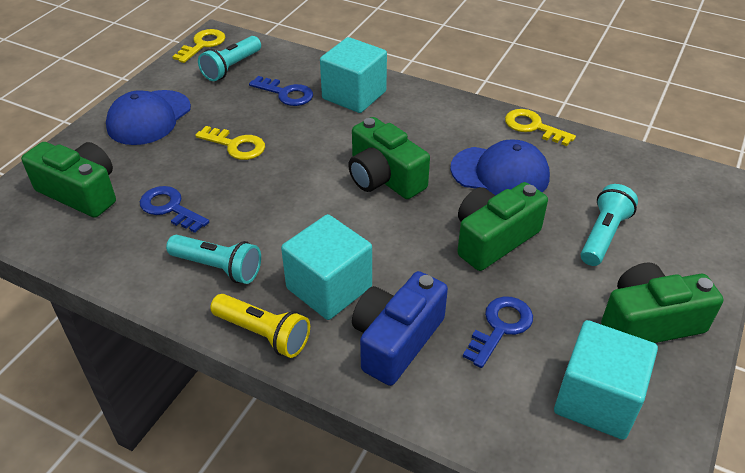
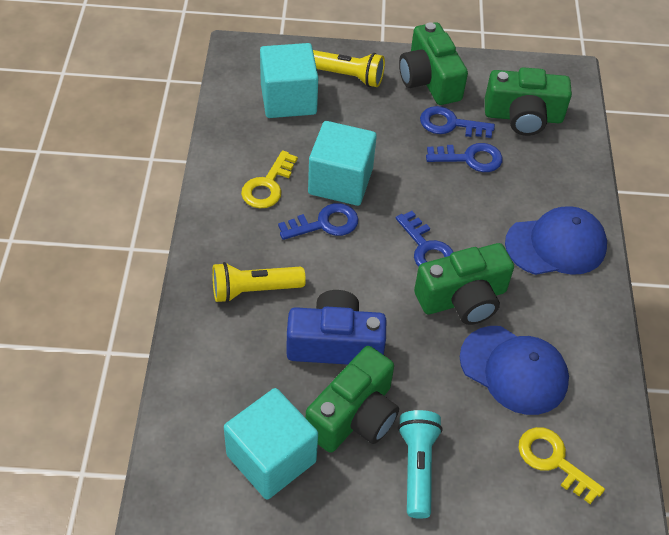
blue key: [140,186,209,233] [249,76,313,106] [463,296,533,368] = 3 -> [278,203,359,240] [396,211,453,267] [420,106,495,138] [426,143,503,172] = 4
turquoise flashlight: [166,235,261,284] [198,36,261,81] [581,184,638,266] = 3 -> [398,410,443,519] = 1
yellow flashlight: [210,294,310,358] = 1 -> [212,262,306,303] [313,50,385,87] = 2
yellow key: [172,29,226,63] [195,126,265,160] [505,109,576,146] = 3 -> [241,150,298,208] [518,427,605,504] = 2

